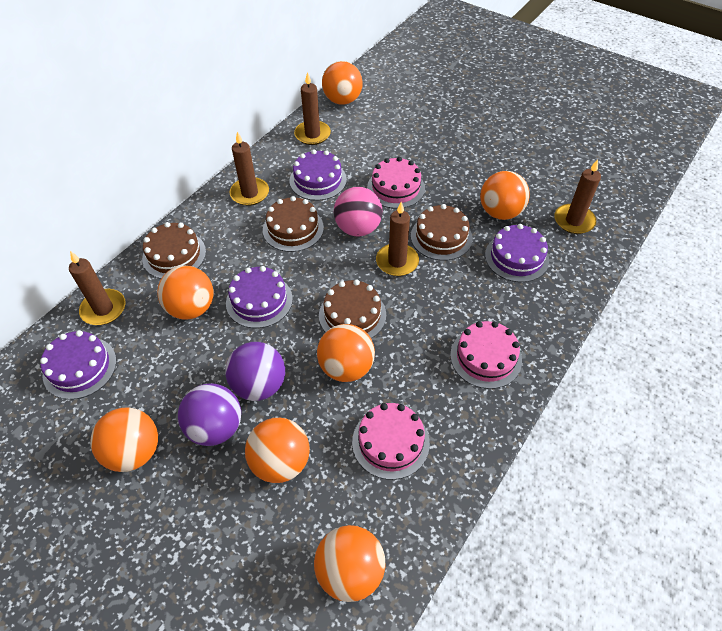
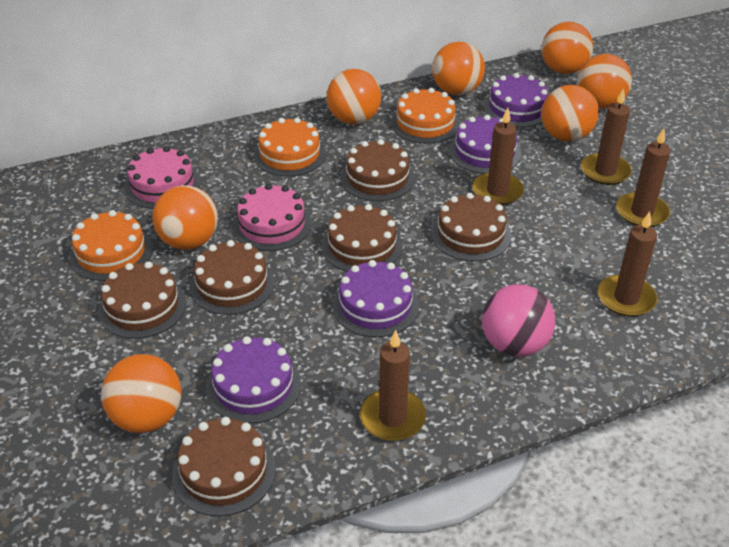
brown cake: [142,222,206,279] [263,196,324,252] [319,280,386,339] [411,204,473,261] = 4 -> [98,261,186,339] [172,417,276,516] [189,240,275,315] [322,204,403,272] [340,139,415,201] [431,193,511,261] = 6
orange cake: none = 0 -> [69,210,153,281] [254,117,326,177] [391,88,460,144] = 3
pink cake: [352,403,430,480] [367,157,425,209] [450,321,522,389] = 3 -> [124,146,201,209] [233,184,312,251] = 2
purple ball: [178,383,241,446] [225,342,285,401] = 2 -> none = 0

